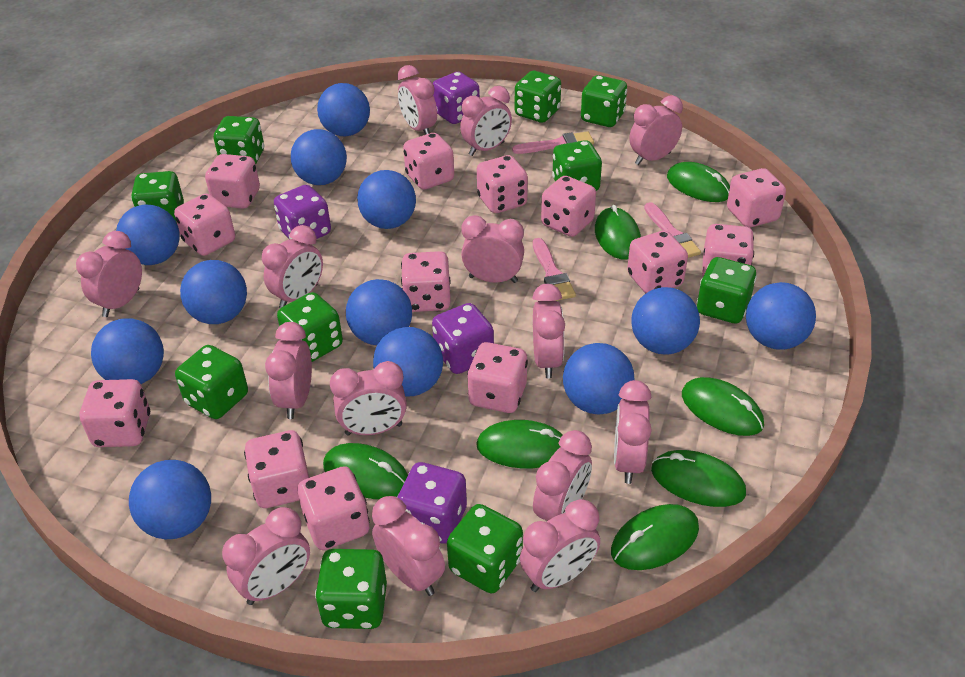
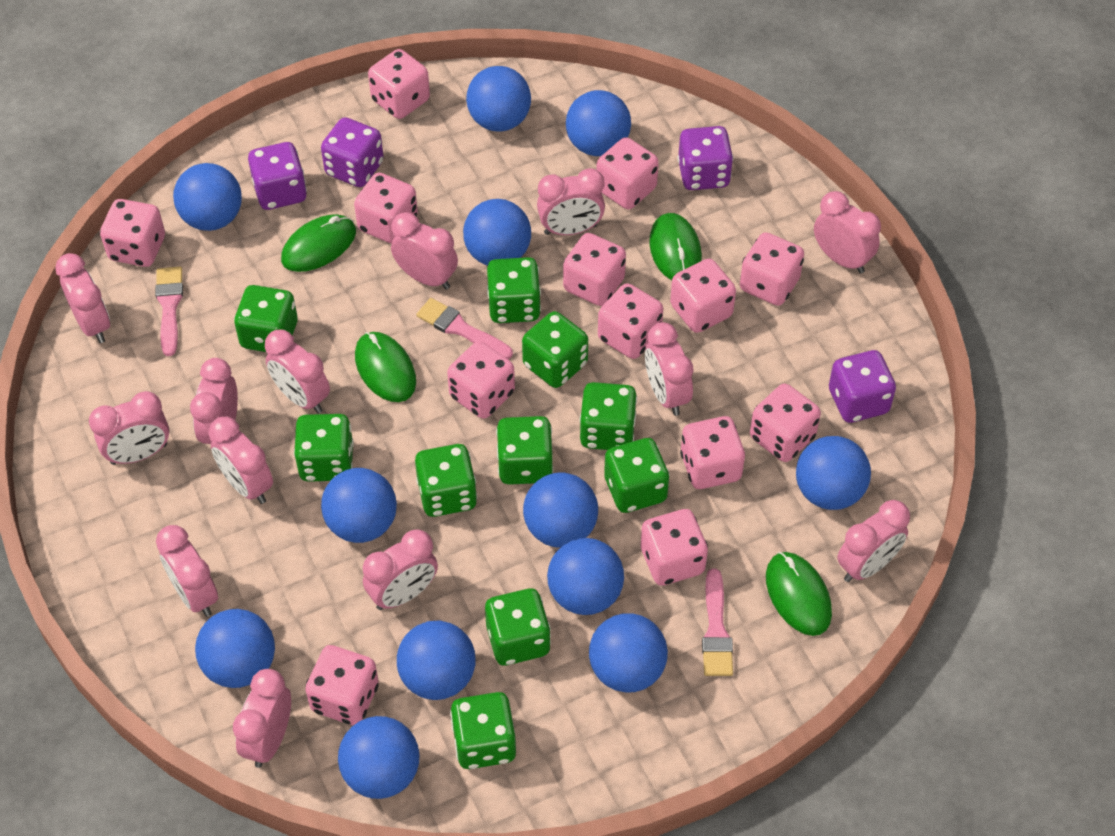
green mouse: [323,443,408,499] [476,420,563,468] [595,205,641,260] [611,504,699,570] [651,450,746,507] [667,162,730,202] [682,377,764,436] = 7 -> [281,214,356,272] [355,332,416,402] [649,213,702,280] [766,552,832,636] = 4
pink clock: [76,231,142,317] [222,507,310,605] [262,225,323,308] [265,322,312,419] [330,361,407,435] [372,496,445,596] [397,65,437,135] [460,86,512,156] [461,215,524,283] [520,499,600,592] [532,284,565,378] [533,430,592,522] [614,380,652,484] [629,95,683,165] = 14 -> [55,253,110,343] [89,391,169,465] [156,525,218,617] [190,358,238,444] [208,416,273,504] [233,669,291,768] [265,329,330,414] [363,529,438,610] [391,212,458,289] [537,168,605,235] [645,322,694,416] [814,191,881,274] [837,500,910,582] = 13

